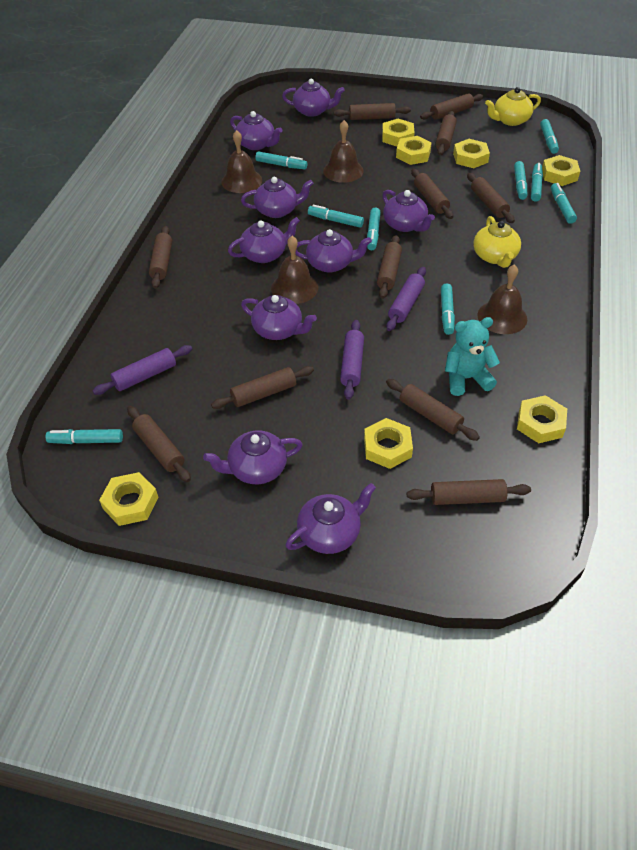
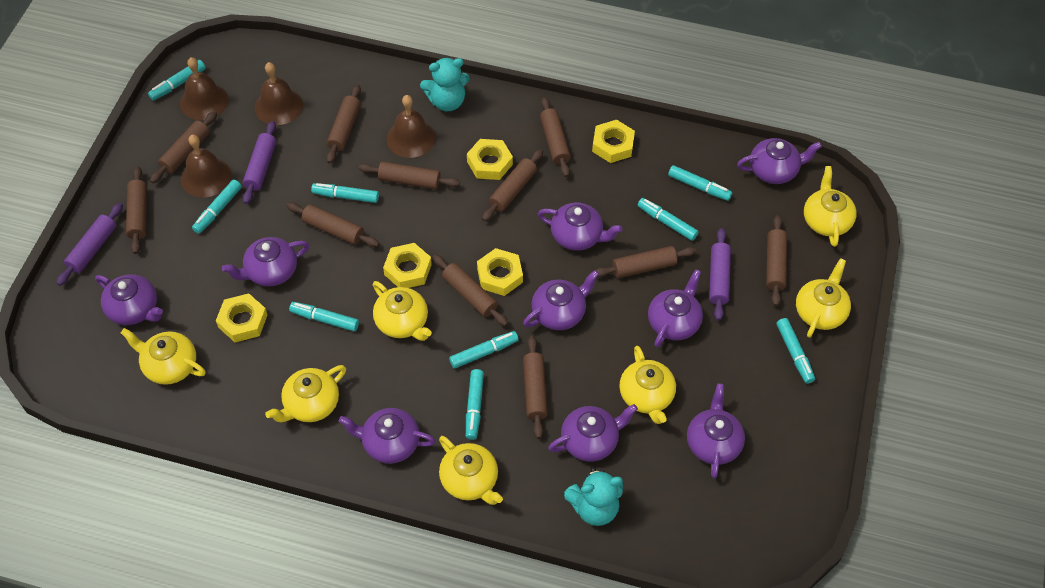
turquoise teddy bear: [445,317,500,396] = 1 -> [420,58,470,111] [564,468,623,526] = 2
yellow nut: [99,472,158,526] [364,418,413,469] [382,119,414,147] [396,136,432,165] [453,139,490,168] [517,395,567,443] [542,155,580,186] = 7 -> [216,293,268,342] [383,243,432,288] [467,139,513,180] [477,248,523,296] [592,120,635,163] = 5
yellow teapot: [473,216,521,268] [485,87,541,126] = 2 -> [121,328,206,385] [265,365,346,422] [373,281,432,341] [439,436,503,505] [619,346,676,424] [796,258,851,338] [804,166,857,247] = 7

